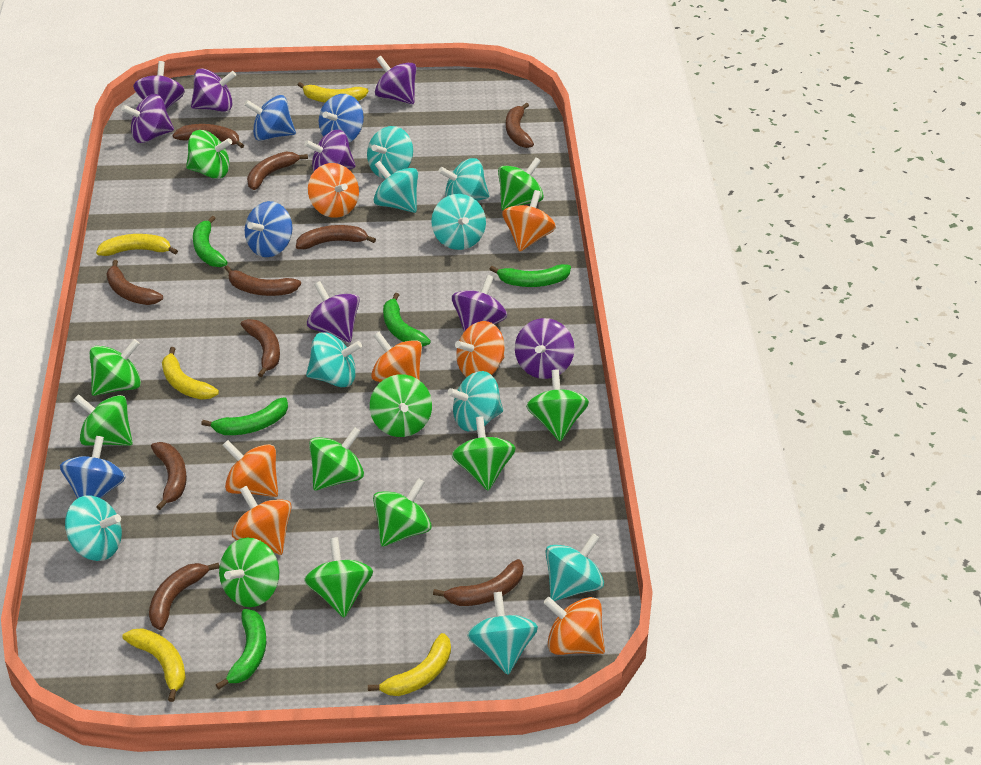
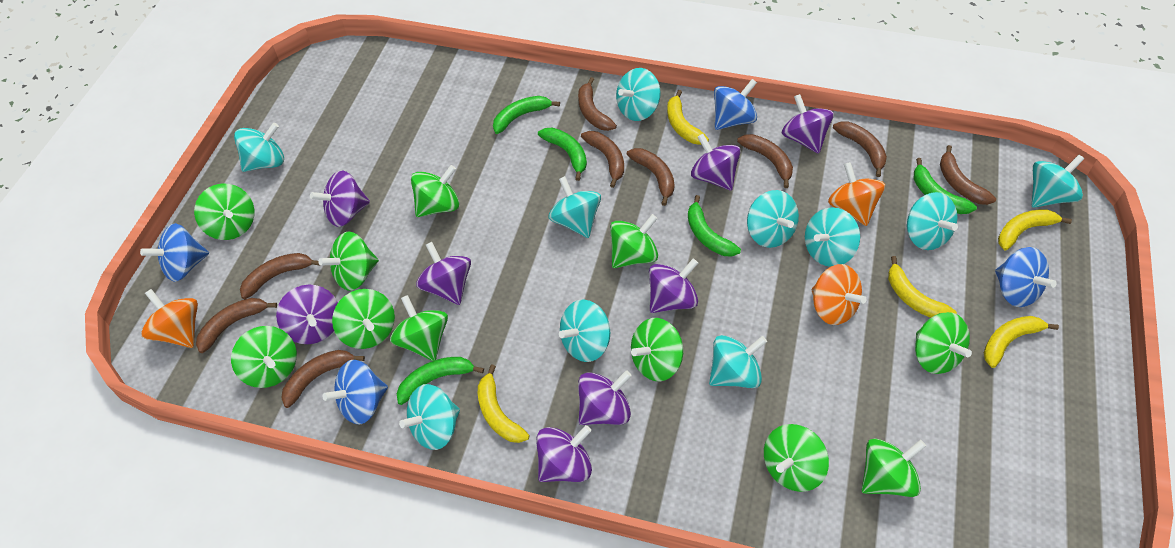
brown banana: [107,260,163,305] [149,563,219,630] [151,442,187,510] [173,124,244,148] [224,265,301,296] [240,319,280,377] [247,151,308,190] [296,225,376,249] [433,559,524,606] [506,103,534,148] = 10 -> [196,298,277,353] [240,253,321,299] [281,350,365,408] [578,77,617,131] [581,131,624,188] [627,148,675,206] [737,134,793,188] [833,121,887,177] [940,145,996,205] = 9
orange spinning top: [222,440,278,497] [232,486,292,555] [308,163,359,218] [371,332,422,382] [455,321,504,377] [502,190,556,252] [543,597,605,655] = 7 -> [141,289,198,348] [811,264,866,325] [828,162,885,226] = 3
turquoise spinning top: [65,495,122,561] [306,332,362,387] [367,126,413,179] [374,161,418,213] [431,194,486,250] [438,158,489,201] [447,371,503,431] [467,592,538,675] [545,533,604,601] = 9 -> [234,123,284,172] [399,384,460,450] [548,176,601,238] [559,299,610,362] [616,68,661,121] [709,335,767,388] [747,190,799,248] [805,207,860,267] [907,192,958,250] [1032,155,1084,208] = 10

